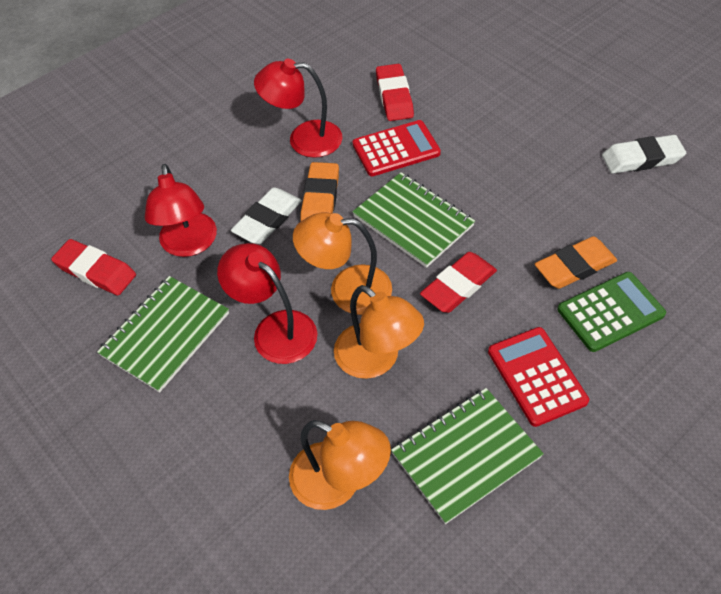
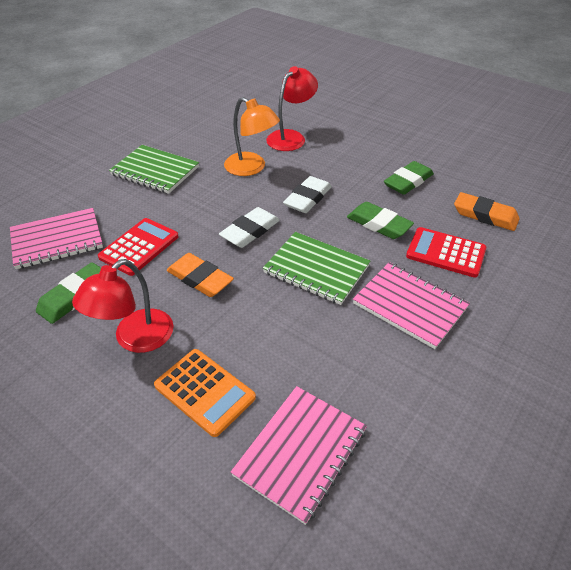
green calculator: [557,272,666,352] = 1 -> none = 0
green eraser: none = 0 -> [36,262,101,324] [347,202,414,239] [384,161,434,195] = 3
green notebook: [97,276,229,392] [352,172,475,268] [391,388,544,524] = 3 -> [109,145,199,194] [263,232,370,305] = 2
orange calculator: none = 0 -> [154,349,256,437] = 1
orange lamp: [289,420,391,510] [293,212,392,315] [334,285,424,379] = 3 -> [224,97,280,176] = 1
pink notebook: none = 0 -> [10,208,103,269] [231,386,367,525] [353,262,470,349] = 3
red eraser: [51,239,136,295] [376,64,414,121] [420,252,497,313] = 3 -> none = 0
red lamp: [145,164,217,257] [217,243,318,364] [254,59,342,158] = 3 -> [72,259,174,353] [266,66,318,151] = 2

